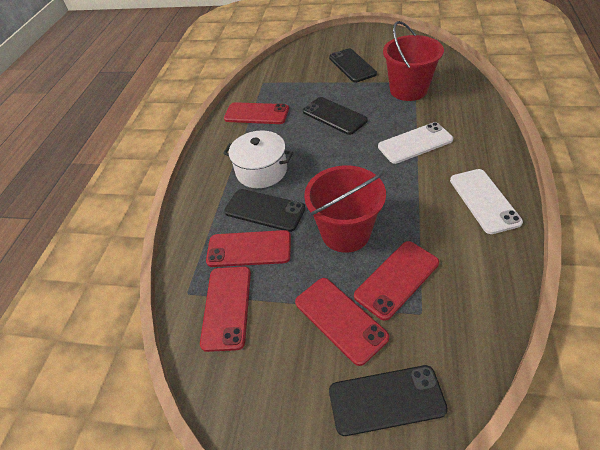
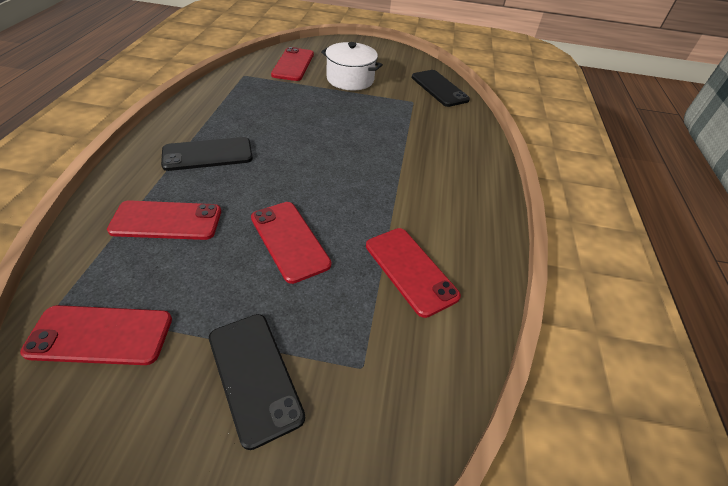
black phone: [224,189,306,232] [303,97,368,135] [329,48,377,83] [329,365,448,436] = 4 -> [161,137,253,171] [209,314,305,450] [412,70,470,107] = 3
red bucket: [304,165,386,253] [383,21,444,101] = 2 -> none = 0
white phone: [378,122,453,164] [450,169,523,234] = 2 -> none = 0

